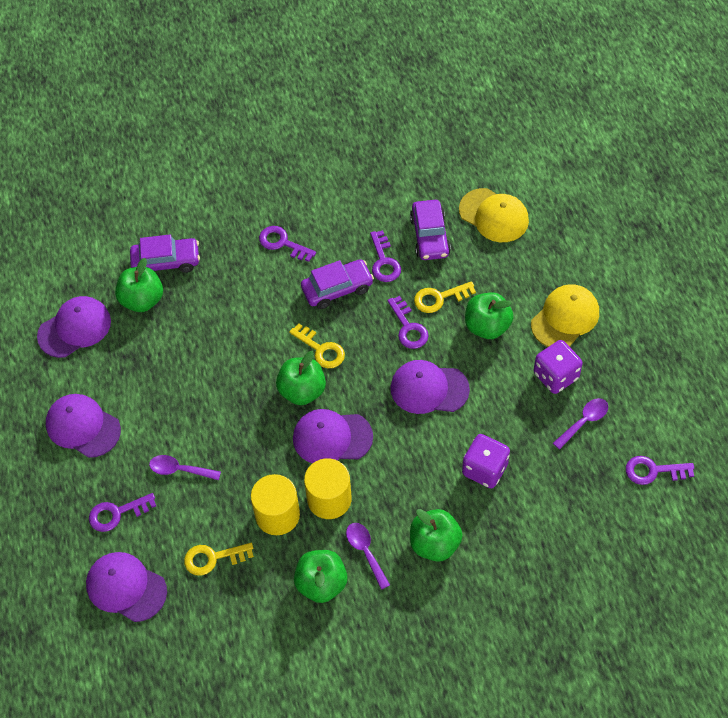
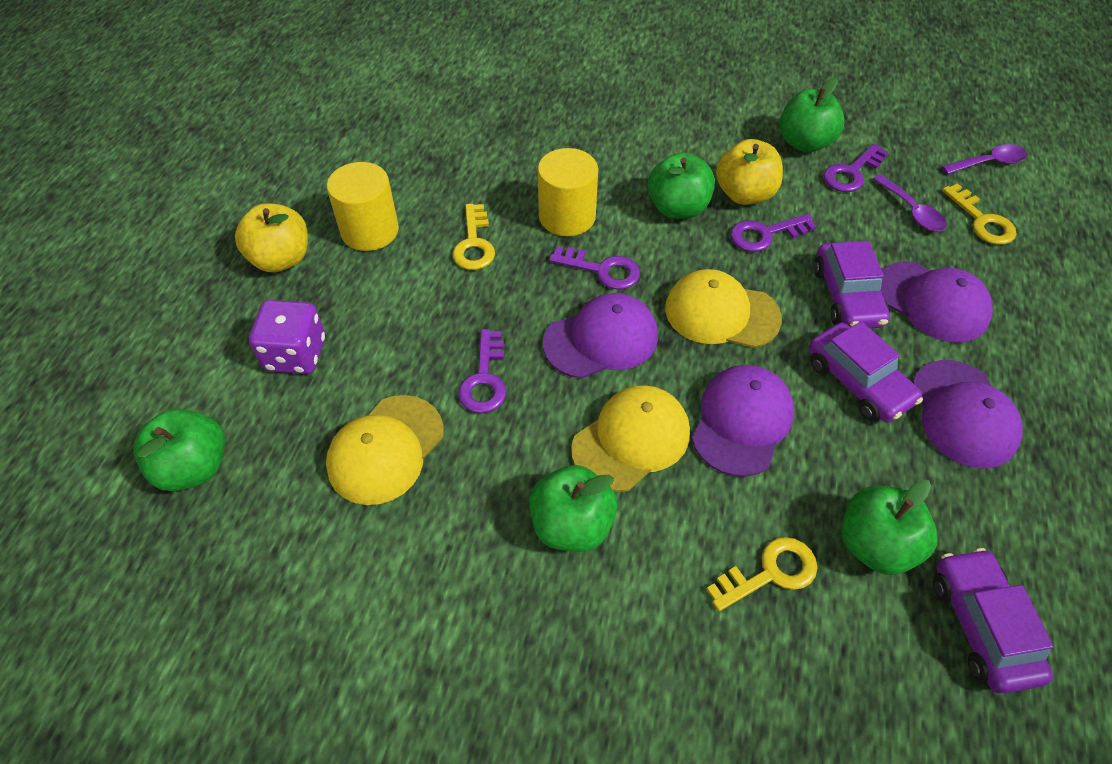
purple cap: [37,296,111,358] [46,394,121,458] [86,552,167,622] [293,409,373,463] [391,360,470,414] = 5 -> [543,293,658,379] [692,365,794,477] [880,261,992,343] [913,360,1023,468] = 4
purple dice: [462,434,510,489] [534,340,583,394] = 2 -> [249,300,325,374] = 1
purple key: [89,493,156,532] [259,226,316,262] [370,230,401,282] [387,296,429,349] [626,456,694,485] = 5 -> [458,329,506,413] [549,247,640,289] [730,214,817,252] [823,144,888,192] = 4
purple spoon: [149,455,221,480] [346,523,390,590] [553,398,608,449] = 3 -> [873,174,947,231] [942,144,1027,174] = 2
yellow apple: none = 0 -> [235,203,308,272] [716,139,783,205] = 2
yellow cap: [459,188,529,242] [531,284,599,347] = 2 -> [326,395,444,505] [571,385,690,492] [665,269,782,348] = 3

